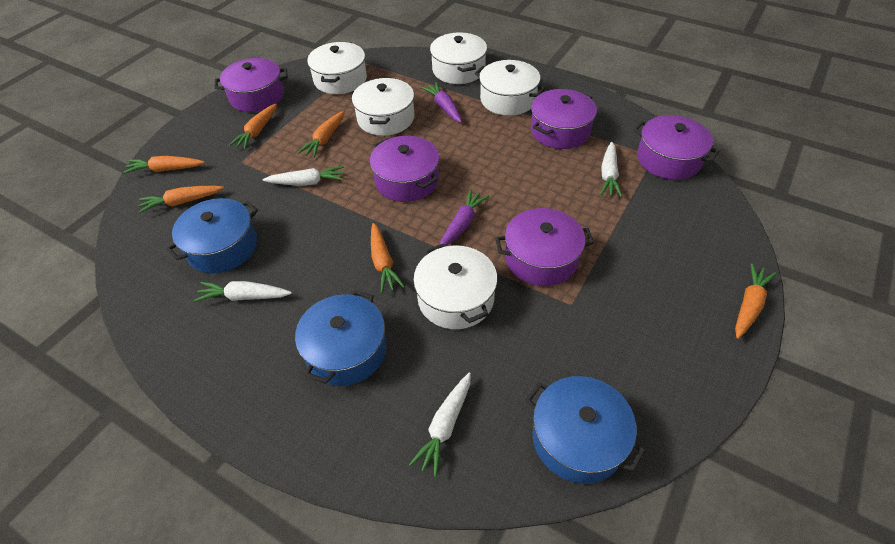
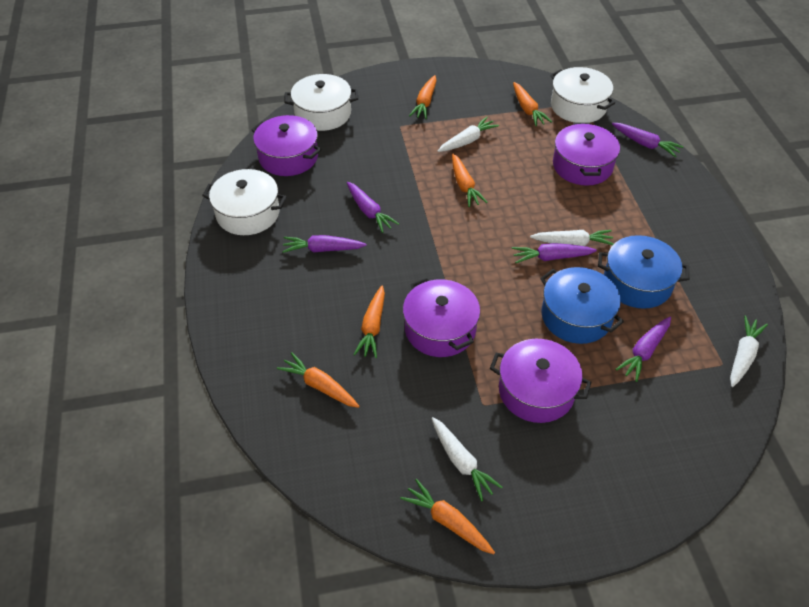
blue pot: [166,198,258,273] [295,290,387,386] [525,376,646,484] = 3 -> [540,267,624,344] [598,235,689,309] = 2
purple carrot: [421,82,462,123] [440,189,489,246] = 2 -> [282,235,366,253] [347,182,399,233] [512,243,597,263] [612,123,683,157] [616,317,671,382] = 5
purple pot: [215,58,288,112] [370,136,439,202] [495,208,594,286] [531,89,597,149] [634,115,719,180] = 5 -> [251,115,322,176] [403,278,480,357] [490,339,592,423] [553,123,620,185] = 4
white pot: [307,42,367,94] [352,78,414,136] [413,243,497,329] [430,32,487,84] [475,60,546,116] = 5 -> [202,169,287,235] [284,74,358,131] [550,67,615,123] = 3

